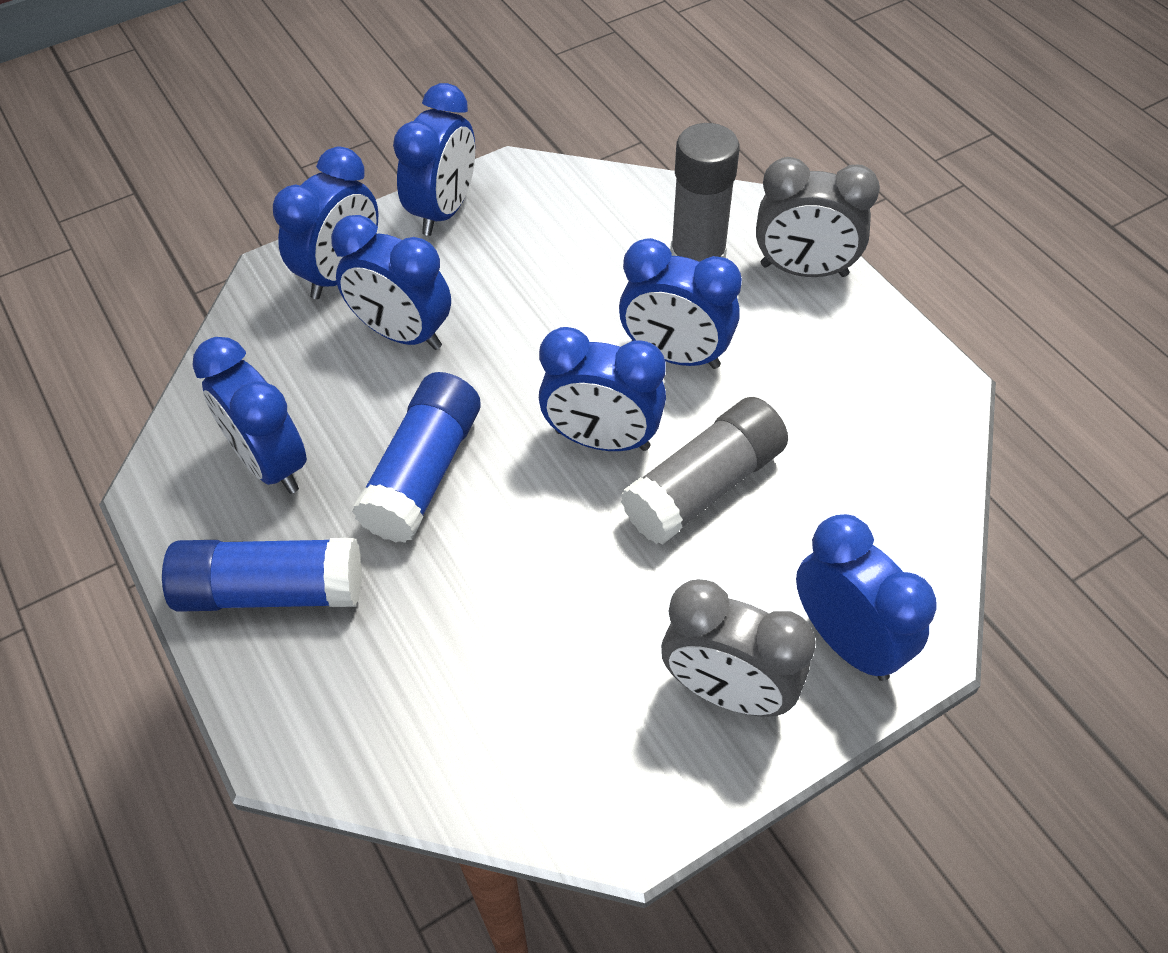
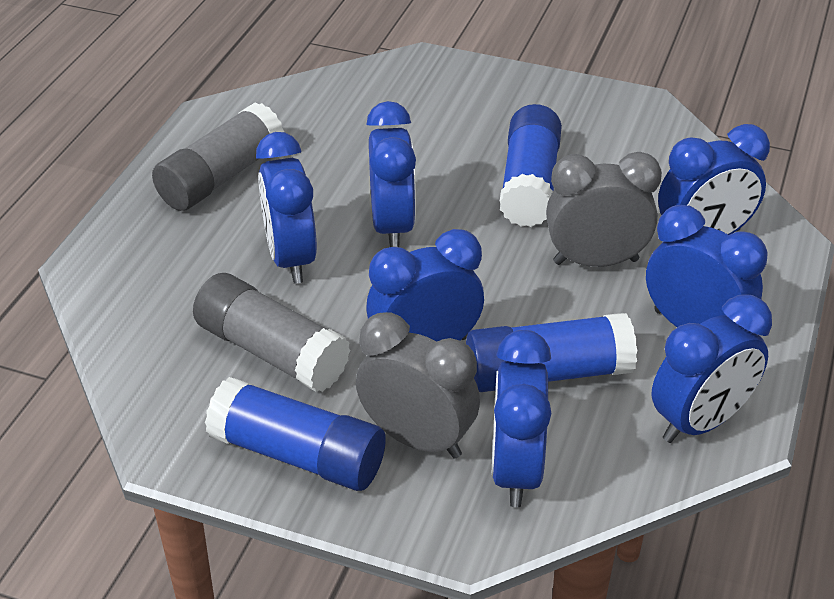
blue glue stick: [162,538,362,612] [352,372,481,543] = 2 -> [205,377,386,491] [466,313,637,392] [500,104,562,227] = 3

